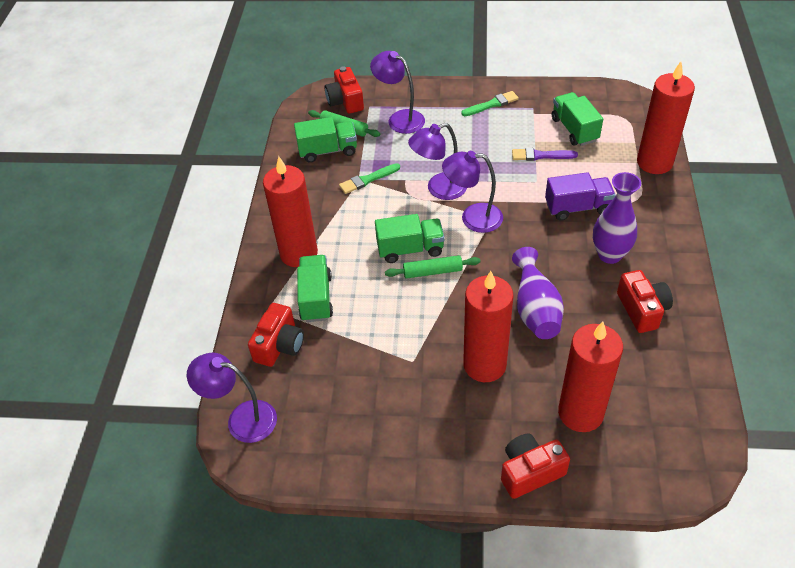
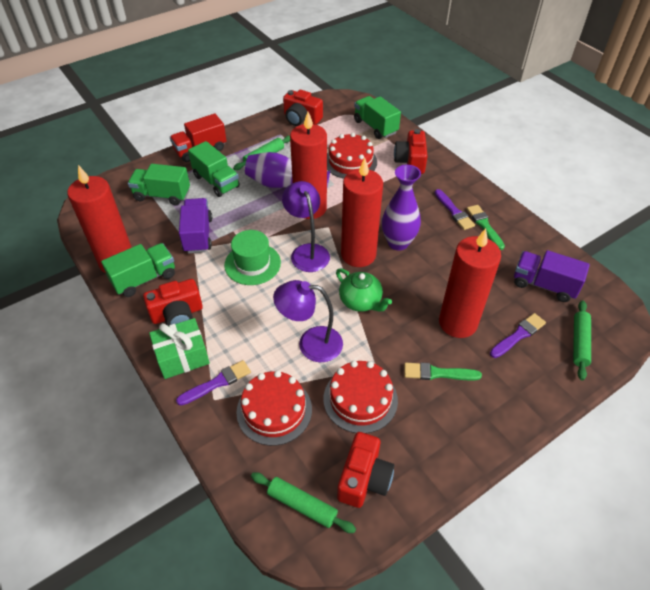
green gift: none = 0 -> [149,318,210,379] = 1
green hat: none = 0 -> [224,230,281,285] = 1
green rolling pin: [308,110,380,137] [385,255,481,279] = 2 -> [233,136,290,170] [251,472,356,533] [573,300,591,380] = 3
green teapot: none = 0 -> [336,268,392,312] = 1
purple brush: [512,148,578,161] = 1 -> [176,360,251,406] [435,189,475,230] [490,313,546,358] = 3
purple lamp: [187,353,277,443] [370,51,425,134] [408,123,467,200] [442,151,503,233] = 4 -> [273,280,343,362] [282,181,330,272] = 2
purple truck: [545,172,616,221] = 1 -> [179,198,212,253] [514,250,590,302] = 2
red cake: none = 0 -> [236,370,312,446] [323,360,398,433] [327,133,377,179] = 3
red truck: none = 0 -> [170,114,226,162] = 1

